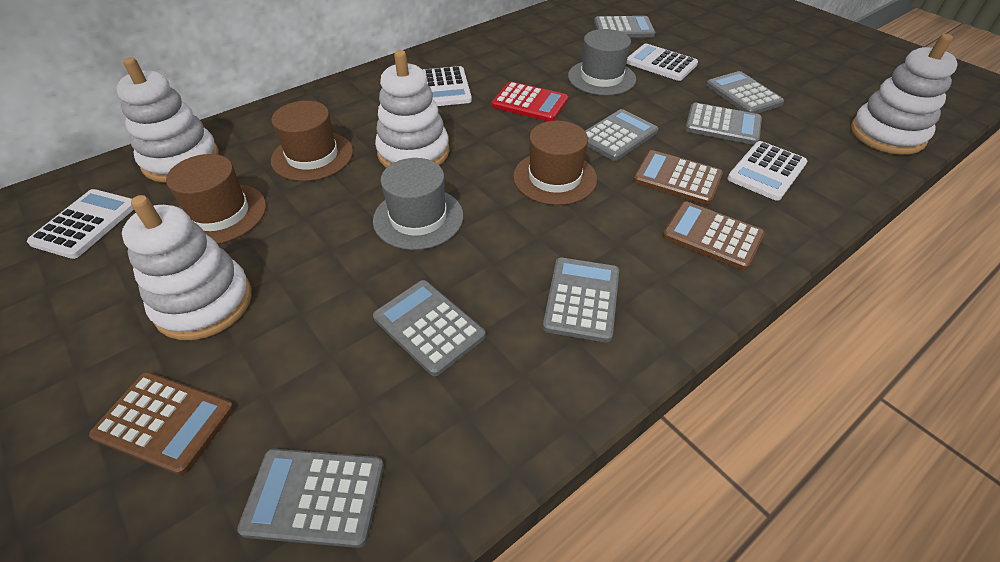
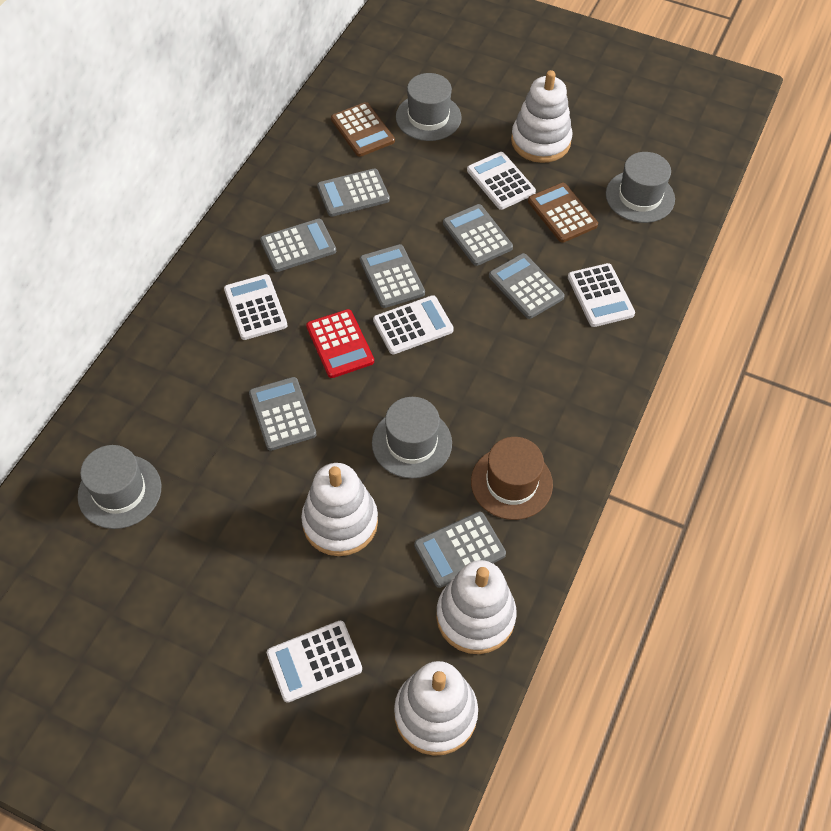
brown calculator: [89,372,234,475] [633,150,723,205] [662,202,765,270] = 3 -> [331,102,395,157] [528,183,598,243] = 2
brown hat: [166,154,266,244] [271,101,353,181] [513,121,597,205] = 3 -> [471,437,553,520] = 1
grey hat: [373,158,463,250] [568,29,636,96] = 2 -> [78,445,161,529] [372,397,452,478] [396,73,462,141] [606,152,675,223] = 4
white calculator: [27,189,134,259] [423,66,472,106] [626,44,698,81] [727,141,807,201] = 4 -> [224,274,288,340] [267,621,362,703] [373,295,454,354] [467,152,536,210] [568,263,635,327] = 5

